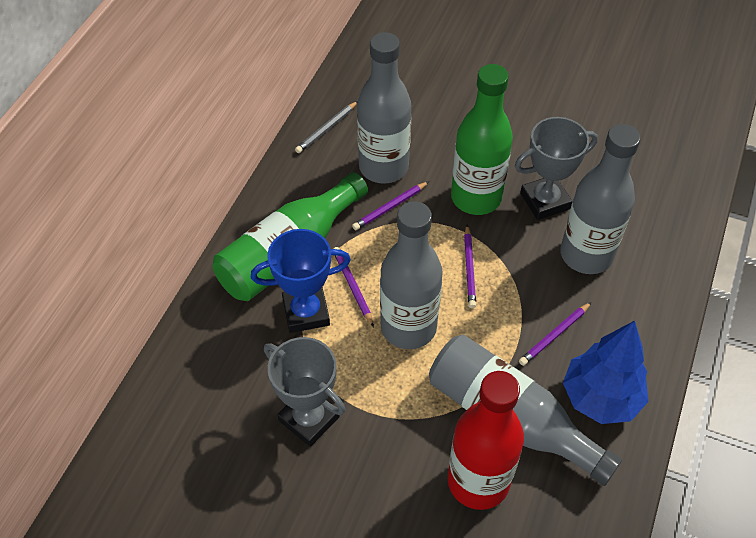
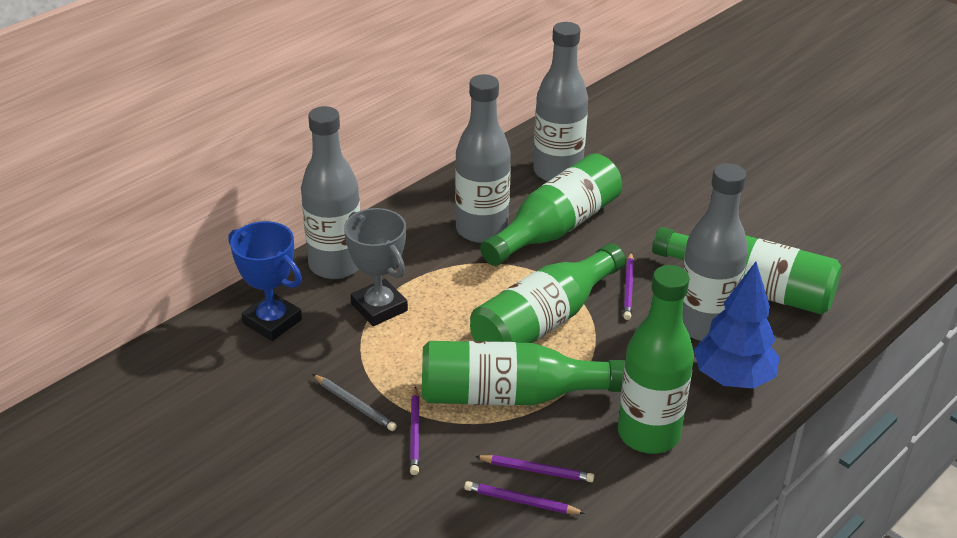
green bottle: [213,172,368,301] [451,64,513,215] = 2 -> [422,341,625,406] [470,243,626,343] [480,153,622,266] [618,265,694,454] [652,227,841,314] = 5
grey trophy: [264,337,346,447] [515,117,598,220] = 2 -> [344,208,408,326] = 1
red bottle: [448,371,524,510] = 1 -> none = 0

